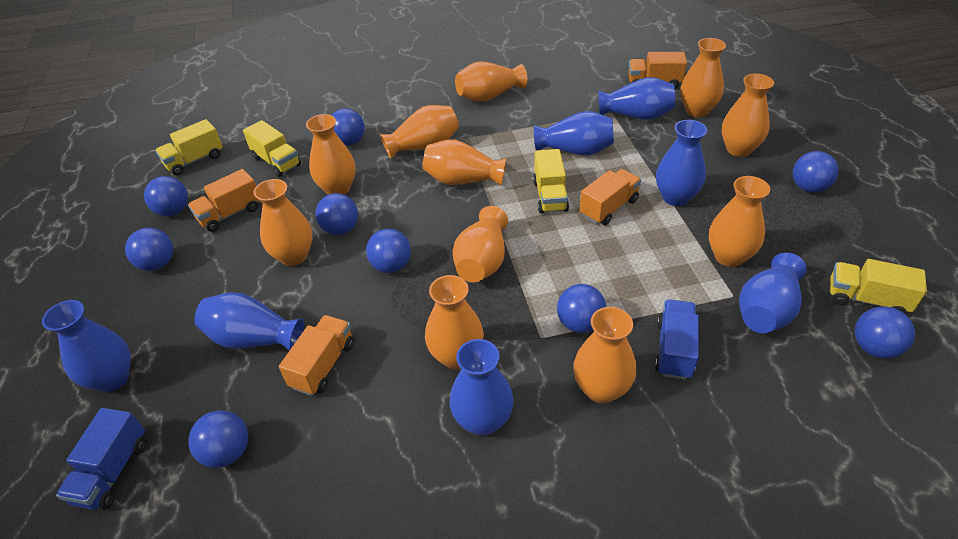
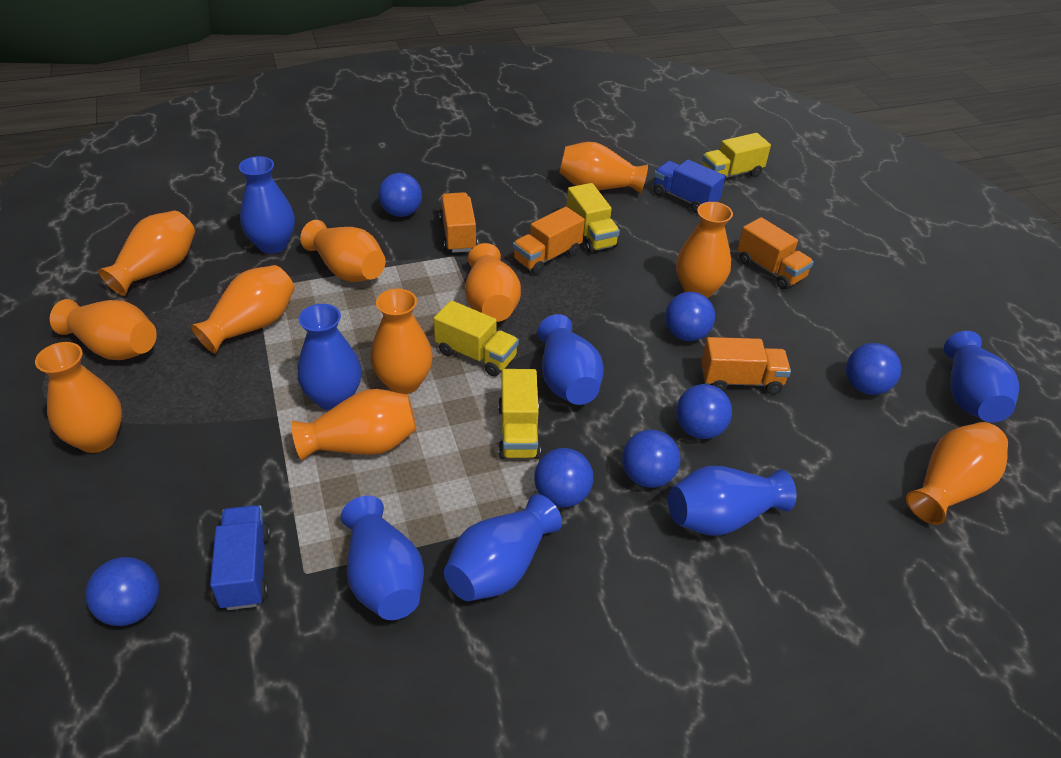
blue ball: [125,228,173,271] [144,176,188,216] [189,410,248,468] [315,193,358,235] [332,108,365,146] [366,229,411,273] [557,284,606,333] [793,151,839,193] [855,307,915,359] = 9 -> [85,557,159,626] [378,173,422,217] [534,448,593,508] [622,430,680,488] [665,292,715,341] [676,384,732,439] [846,343,901,395] = 7

